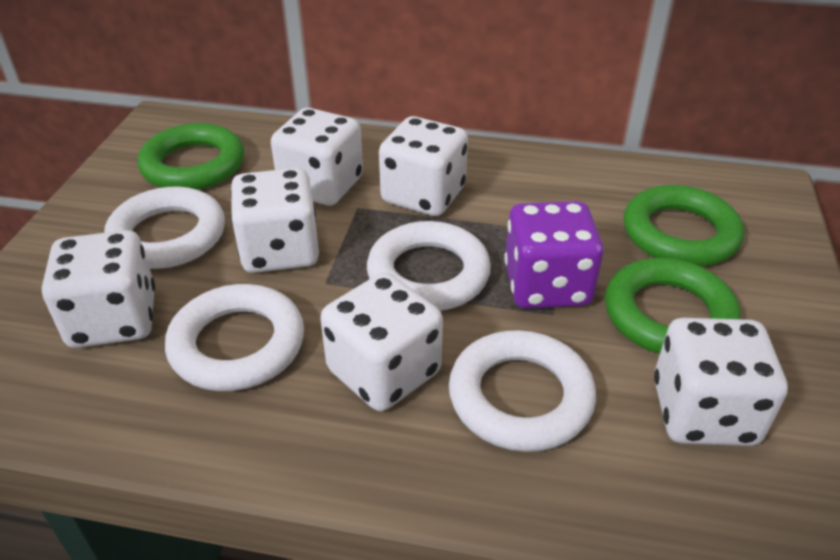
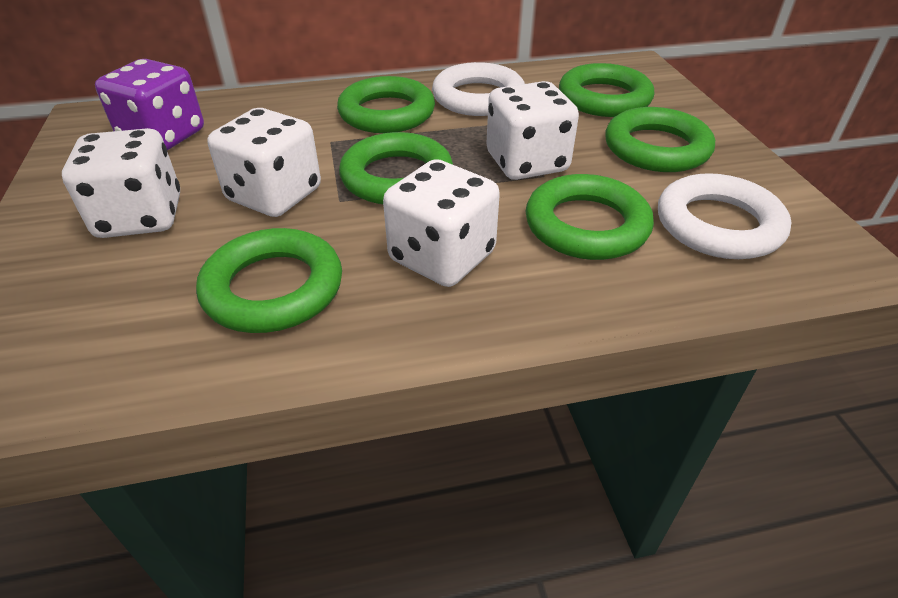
green ring: [138,123,244,190] [605,258,741,354] [624,185,744,266] = 3 -> [196,228,342,333] [337,76,435,133] [339,132,453,204] [526,174,654,260] [559,63,654,117] [605,107,715,172] = 6
white dice: [42,230,155,348] [231,168,319,273] [271,108,363,205] [320,272,443,411] [379,116,468,216] [654,318,788,446] = 6 -> [62,128,180,238] [207,108,321,217] [383,159,500,287] [487,81,579,180] = 4
white ring: [104,187,225,269] [165,284,304,391] [367,221,491,311] [449,330,596,452] = 4 -> [432,62,525,116] [658,173,791,259] = 2

